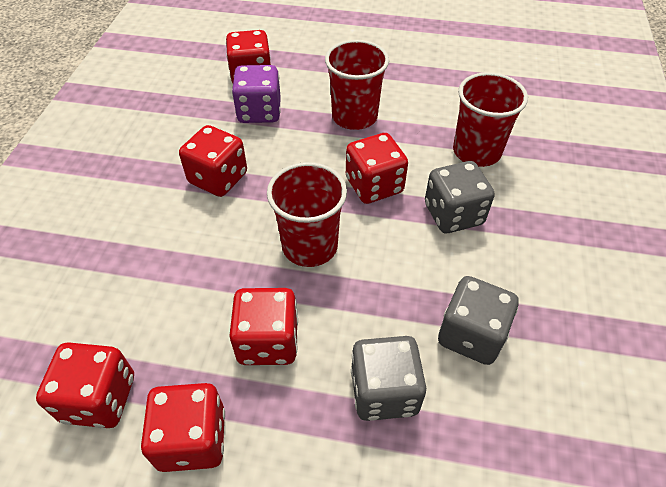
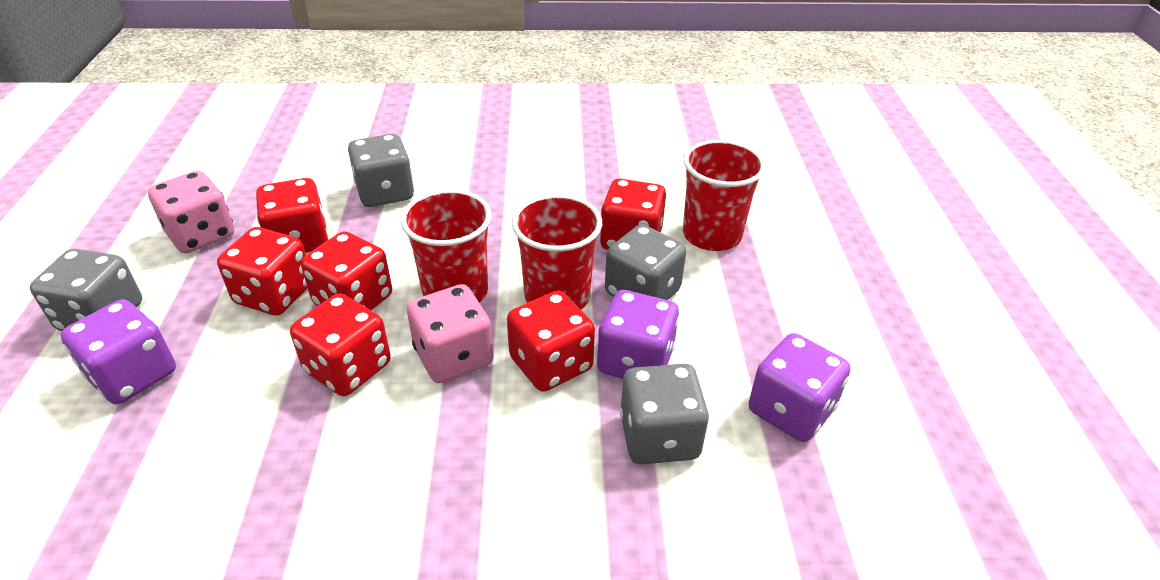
grey dice: [351,336,426,421] [425,161,495,233] [438,276,518,365] = 3 -> [30,249,142,331] [348,134,414,207] [605,224,686,300] [620,364,709,464] = 4
pink dice: none = 0 -> [148,171,234,254] [407,284,494,383] = 2
purple dice: [232,65,281,123] = 1 -> [60,299,176,404] [597,290,679,379] [748,333,850,442] = 3

